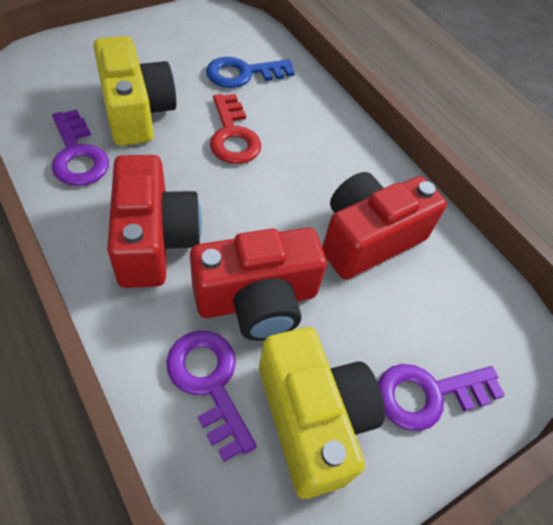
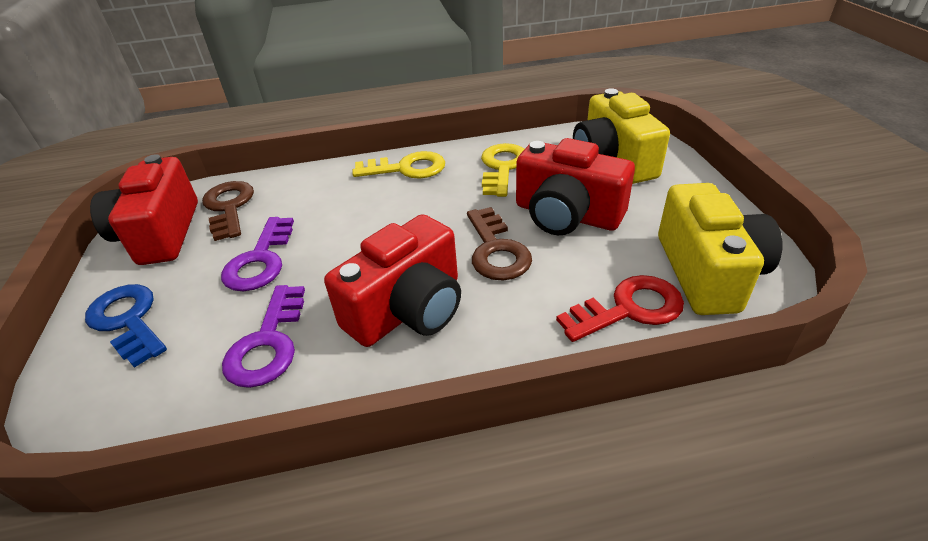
brown key: none = 0 -> [202,181,254,241] [467,207,532,280] = 2
purple key: [52,110,109,186] [166,331,257,462] [378,364,505,431] = 3 -> [221,217,294,291] [222,285,305,388] = 2
yellow key: none = 0 -> [352,151,445,179] [481,143,524,197] = 2

